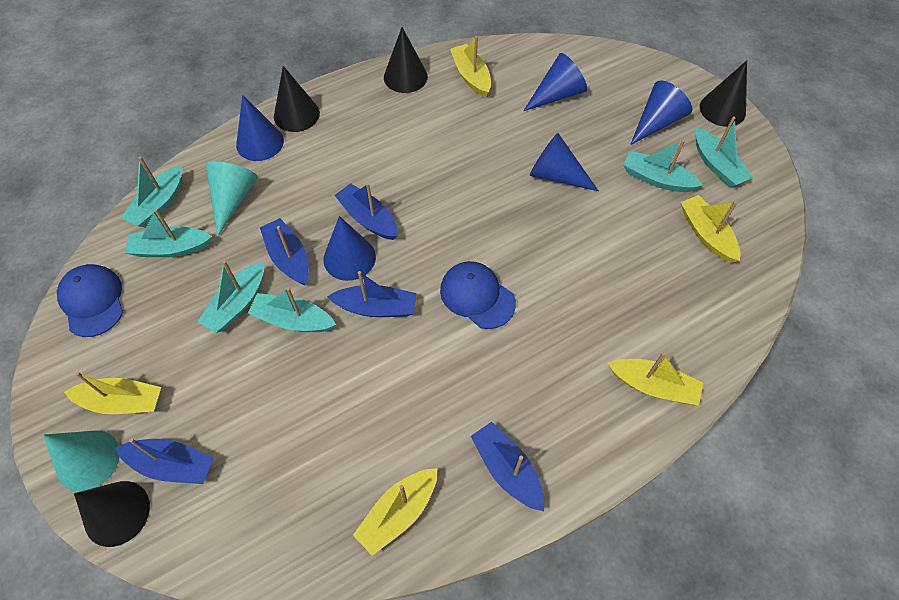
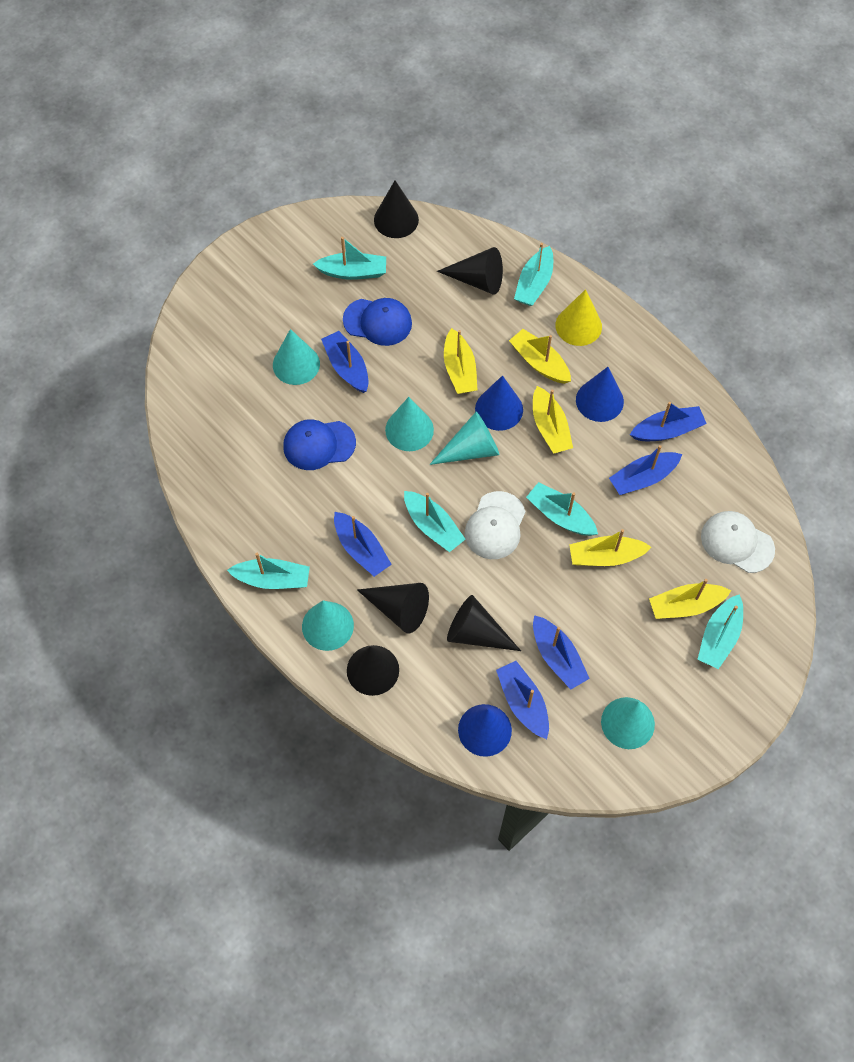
black cone: [74,481,150,547] [274,66,320,132] [384,27,428,93] [700,60,747,127] = 4 -> [347,645,399,696] [357,583,429,634] [374,181,419,238] [437,247,503,295] [447,595,521,651] = 5
blue boat: [116,438,214,484] [260,218,309,285] [327,271,416,317] [334,183,398,240] [471,422,544,511] = 5 -> [321,331,369,393] [334,512,392,577] [496,661,549,739] [533,615,590,690] [609,445,682,495] [630,402,707,441] = 6
blue cone: [236,95,284,161] [323,216,376,281] [523,53,587,111] [530,133,599,191] [630,80,692,145] = 5 -> [458,704,512,757] [475,375,523,431] [576,367,624,422] = 3
turquoise cone: [43,430,119,492] [206,161,258,237] = 2 -> [273,329,320,385] [302,600,354,651] [385,397,434,451] [429,412,499,465] [601,697,655,749] = 5
white cap: none = 0 -> [465,491,526,559] [701,511,775,573] = 2
yellow cone: none = 0 -> [555,289,602,346] = 1

